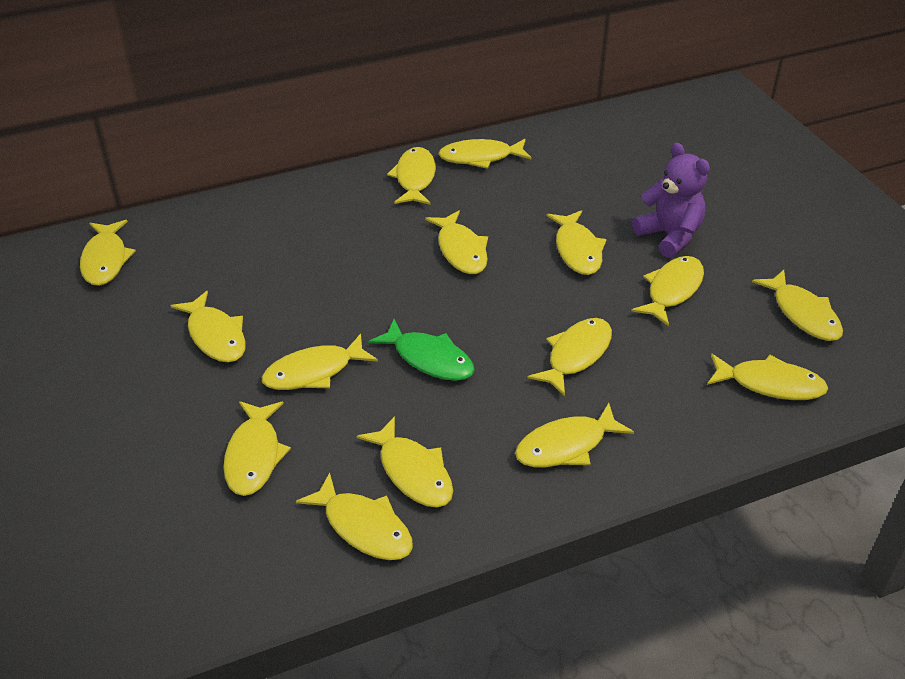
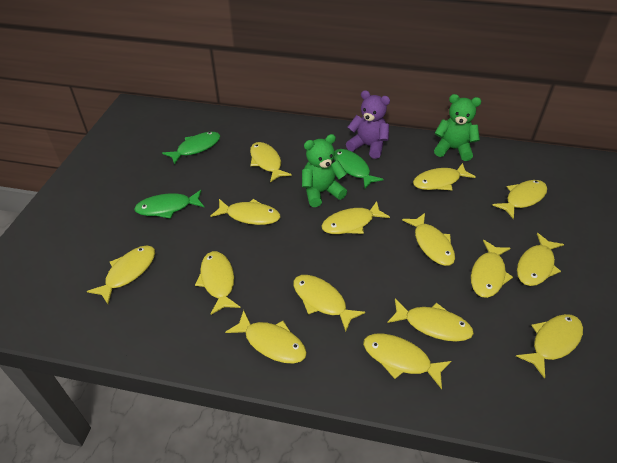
green fish: [368,319,475,381] = 1 -> [134,190,204,219] [162,132,220,165] [334,149,384,188] = 3
green teddy bear: none = 0 -> [302,134,347,207] [434,94,481,161] = 2

